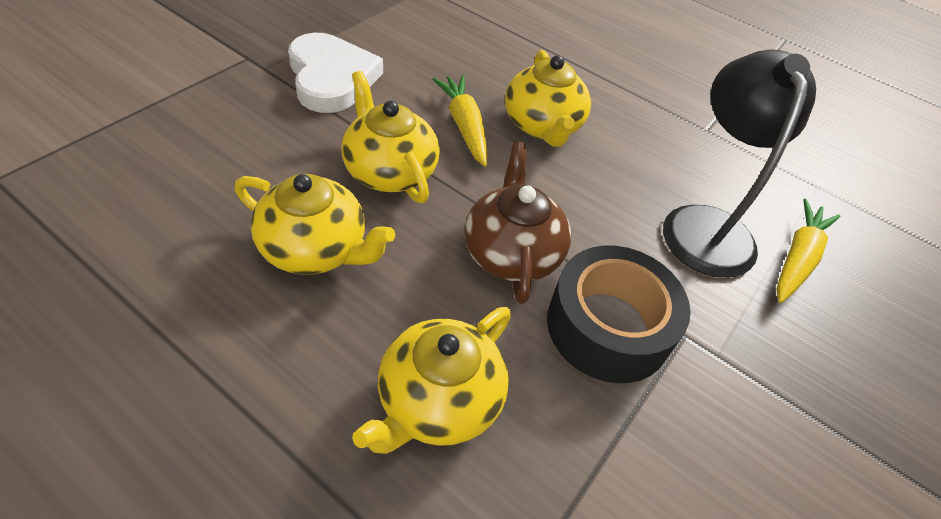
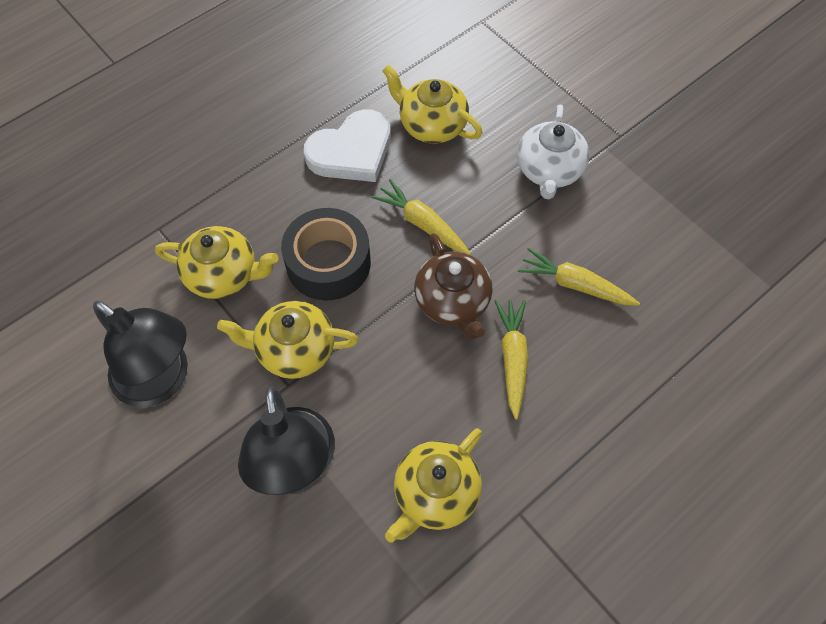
black lamp: [663,49,816,278] = 1 -> [93,301,188,407] [238,386,335,495] = 2
white teapot: none = 0 -> [517,104,589,199] = 1
yellow carrot: [433,75,487,167] [776,199,841,303] = 2 -> [372,179,471,255] [495,300,528,419] [518,248,640,306] = 3

